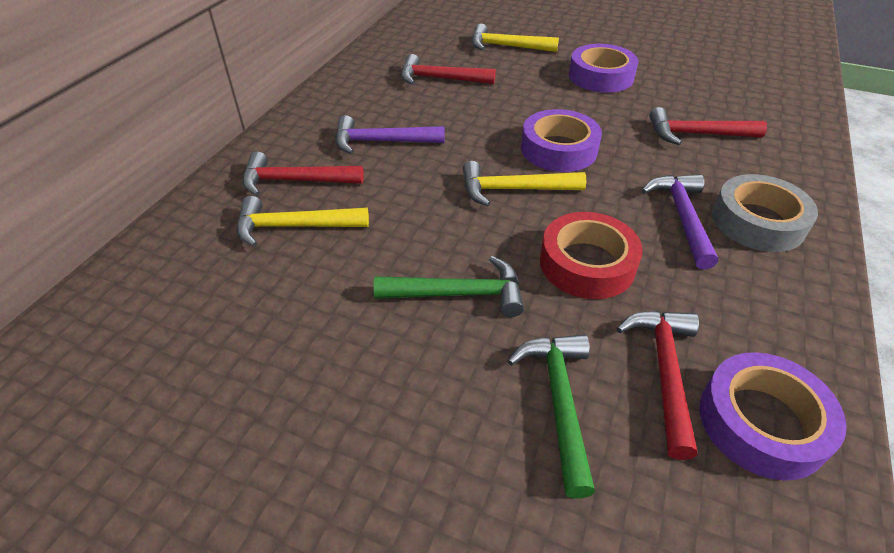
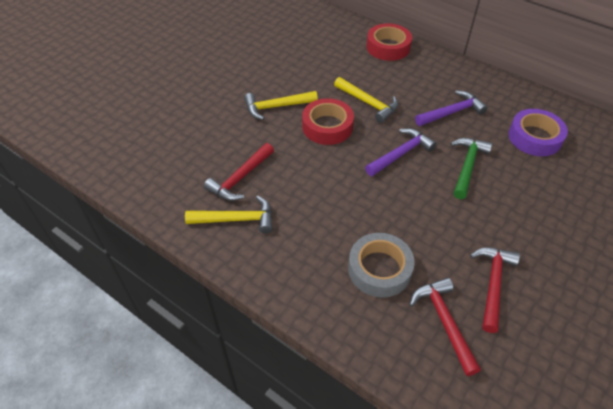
green hammer: [373,256,524,317] [508,334,595,499] = 2 -> [451,138,493,199] = 1
purple tape: [521,109,602,172] [569,44,638,93] [699,352,847,481] = 3 -> [508,109,568,156] = 1
red hammer: [242,152,364,196] [401,54,496,85] [617,311,699,460] [649,107,767,145] = 4 -> [204,143,274,201] [410,277,481,376] [470,247,520,333] = 3
red tape: [540,212,643,299] = 1 -> [302,98,354,145] [366,23,412,61] = 2

